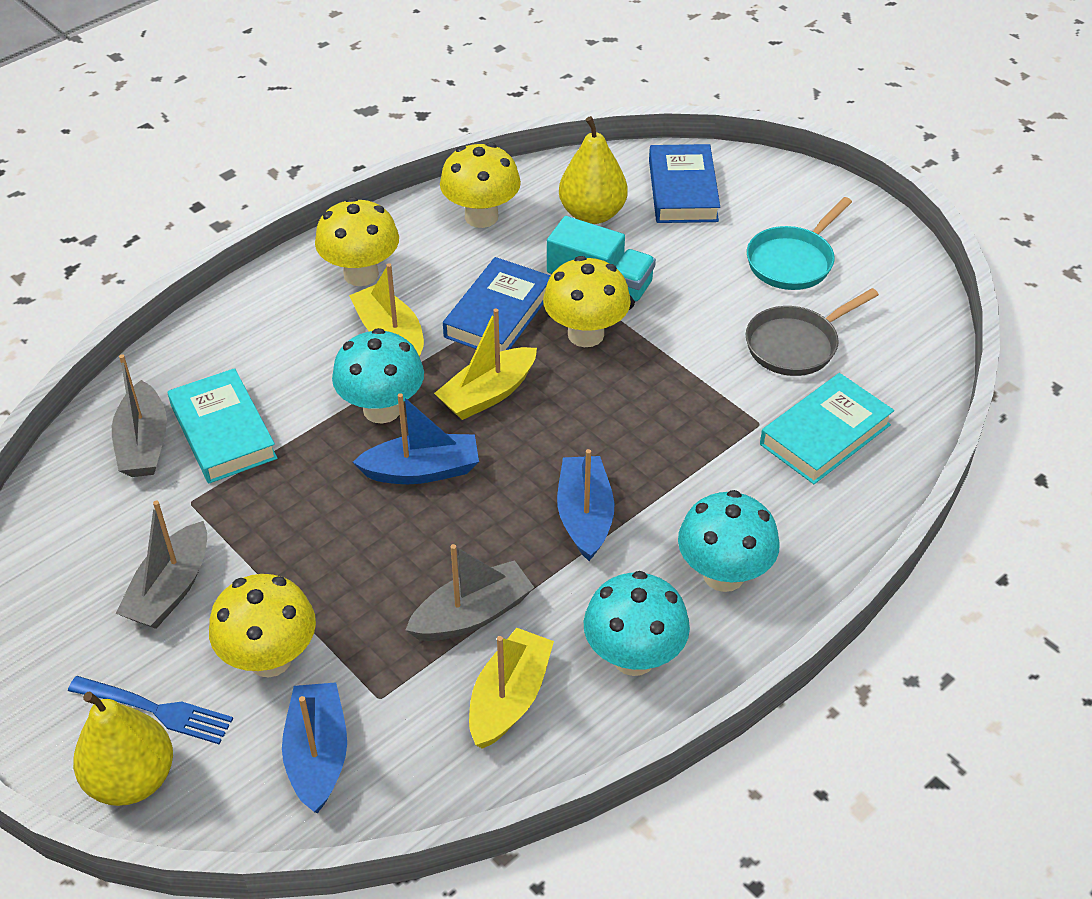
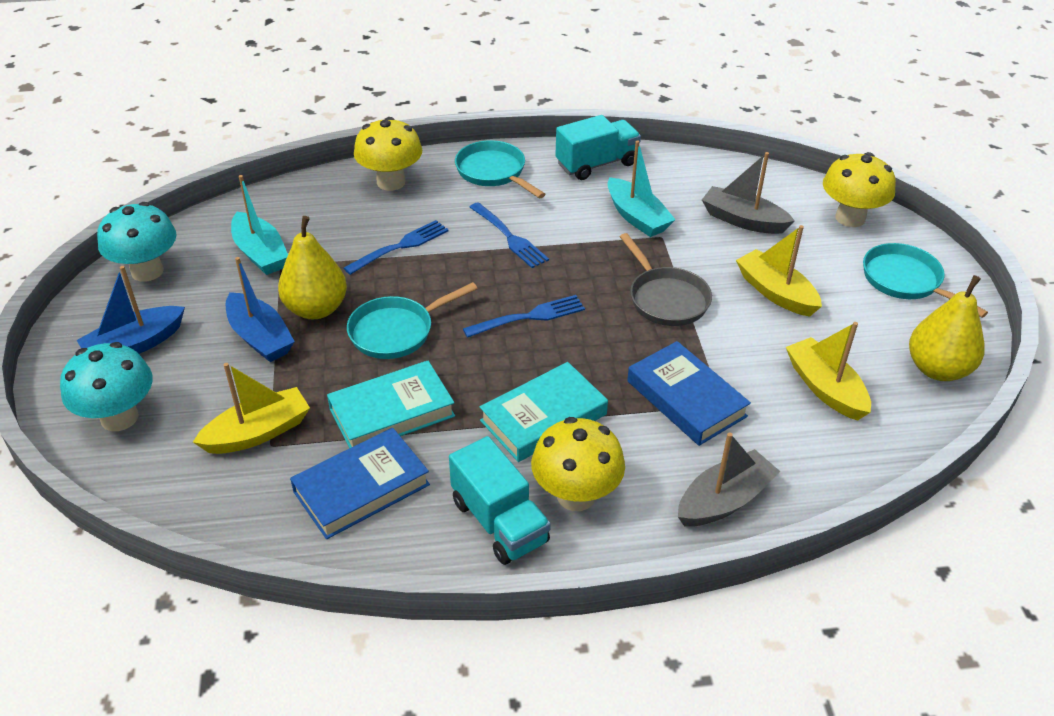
blue boat: [282,682,347,813] [353,393,479,484] [557,449,615,561] = 3 -> [76,266,185,354] [226,257,295,362] = 2
blue fork: [68,676,233,744] = 1 -> [344,220,449,275] [463,295,585,338] [470,202,549,268] = 3
grey boat: [112,354,167,477] [116,500,207,629] [406,544,535,641] = 3 -> [678,432,781,527] [702,152,795,234] = 2
turquoise boat: none = 0 -> [231,175,288,275] [608,140,676,237] = 2
turquoise mushroom: [332,328,424,424] [584,571,690,676] [678,490,780,592] = 3 -> [60,342,153,431] [97,202,177,282] = 2
turquoise pan: [747,197,852,290] = 1 -> [347,282,478,359] [455,140,545,198] [863,243,988,318] = 3
turquoise truck: [547,216,656,310] = 1 -> [449,436,551,565] [555,115,641,180] = 2
yellow mushroom: [209,574,316,677] [315,197,399,286] [440,143,521,228] [543,256,631,347] = 4 -> [354,117,422,191] [531,417,625,511] [823,152,896,227] = 3

